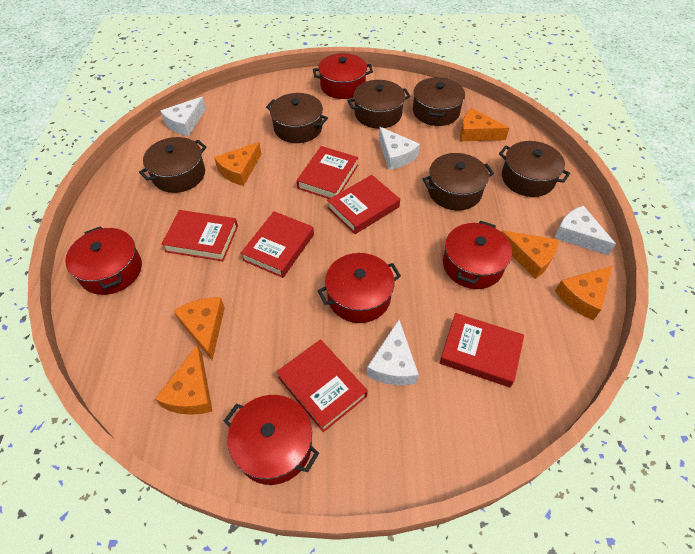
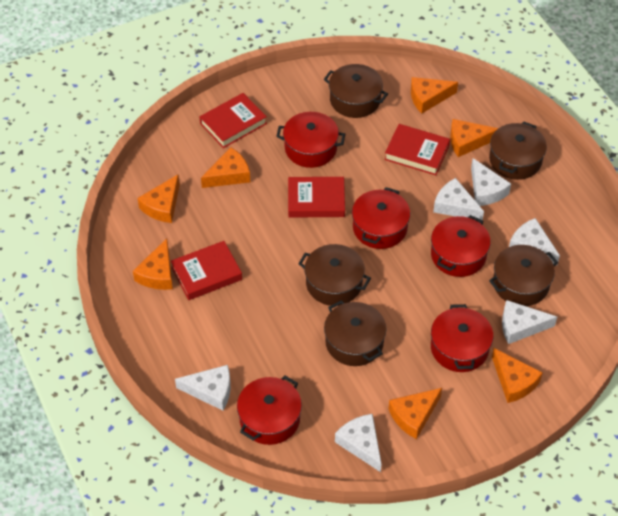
brown pot: [139,137,207,193] [266,93,328,143] [348,80,411,129] [413,77,465,126] [422,153,494,210] [499,141,570,197] = 6 -> [298,244,371,306] [324,64,388,118] [324,300,386,366] [489,121,547,180] [489,245,558,306] = 5
orange cheese: [155,345,212,415] [174,297,225,360] [214,142,261,186] [460,108,509,141] [501,231,558,279] [555,266,612,320] = 6 -> [133,239,173,290] [137,175,180,223] [201,147,250,188] [389,388,442,439] [411,77,458,113] [450,119,498,157] [492,348,543,403] = 7
red book: [161,210,238,261] [241,211,314,278] [277,339,368,432] [297,146,358,199] [327,175,400,234] [440,313,524,387] = 6 -> [171,241,242,300] [200,93,267,148] [288,177,345,218] [384,124,450,175] = 4
white cheese: [160,97,206,136] [367,320,419,385] [379,127,420,170] [554,205,616,255] = 4 -> [175,365,231,411] [335,414,382,472] [433,178,484,220] [471,158,511,206] [502,300,557,344] [509,218,560,265] = 6

